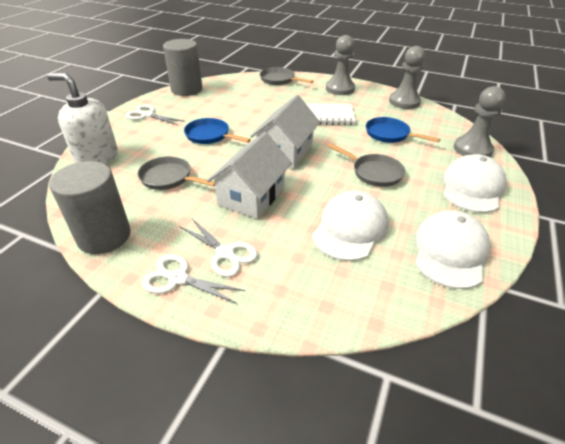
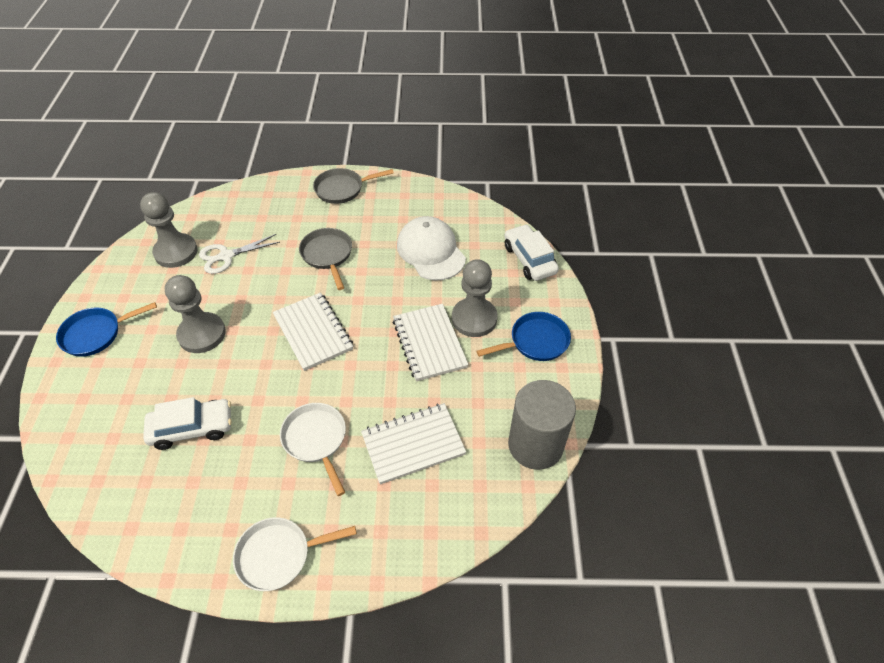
grey cylinder: [49,161,131,254] [163,39,202,96] = 2 -> [508,380,576,470] = 1
grey pan: [137,156,215,190] [260,67,313,85] [328,144,405,187] = 3 -> [299,228,352,290] [313,168,394,204] = 2
white cap: [312,191,389,261] [415,211,491,289] [443,154,507,213] = 3 -> [397,216,466,281] = 1
white car: none = 0 -> [143,397,232,450] [505,224,559,281] = 2
white house: [207,132,292,219] [250,95,320,169] = 2 -> none = 0
white notebook: [306,103,356,125] = 1 -> [273,292,353,371] [361,403,466,485] [393,304,469,381] = 3
white pan: none = 0 -> [233,517,357,591] [280,403,346,496] = 2
white scissors: [125,104,185,125] [141,254,245,304] [179,219,258,277] = 3 -> [199,234,280,274] = 1
white soap dispenser: [47,73,118,164] = 1 -> none = 0

